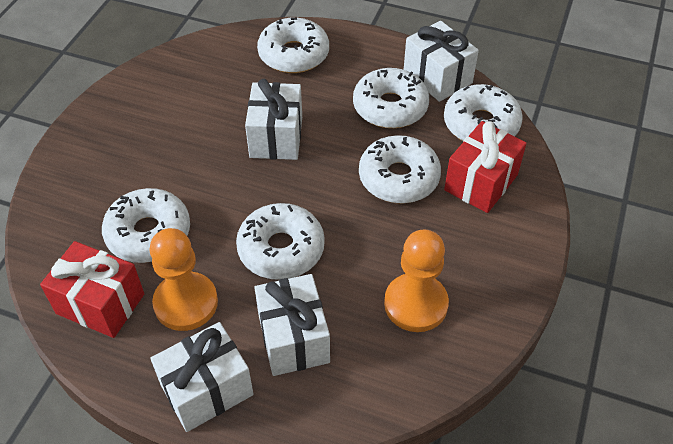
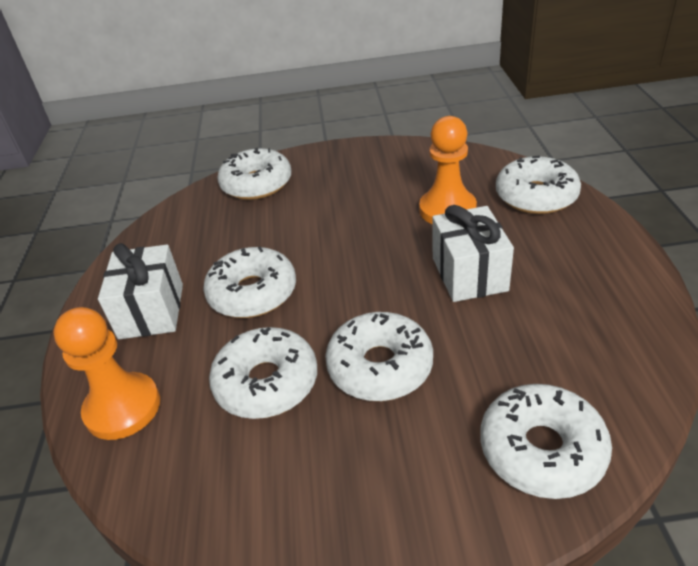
red gift: [40,241,144,338] [444,121,527,213] = 2 -> none = 0
white gift: [150,322,253,432] [245,79,302,160] [254,274,330,376] [404,21,479,102] = 4 -> [98,243,183,339] [432,205,514,302] = 2

